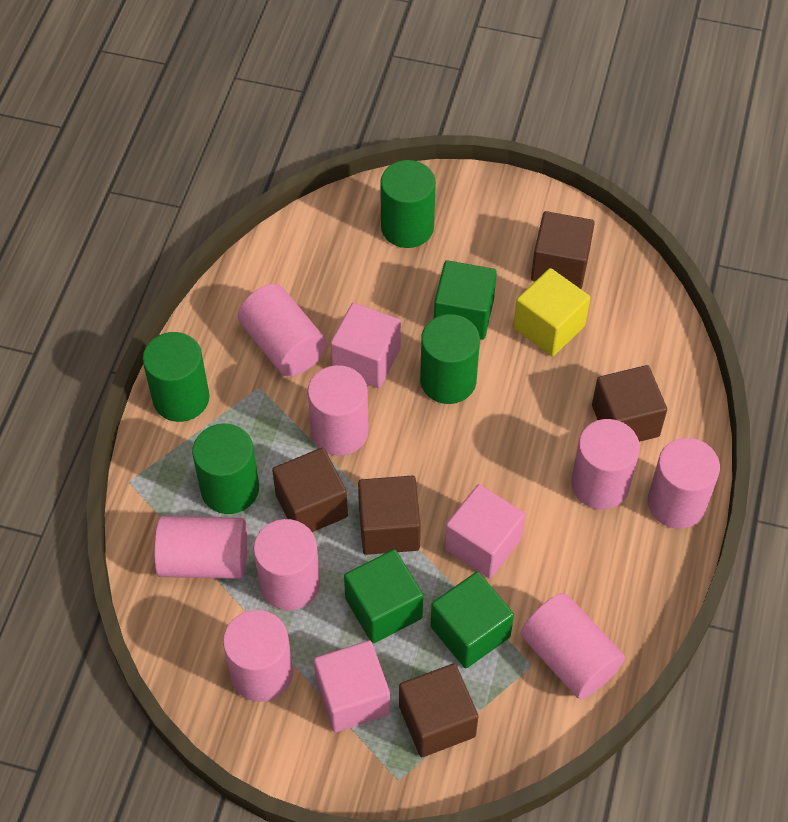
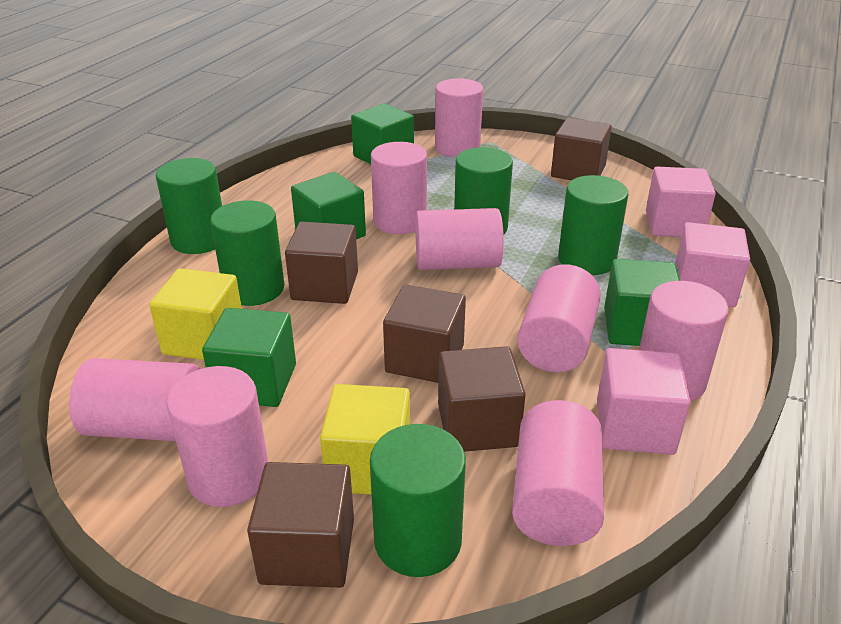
green cube: [344,549,423,643] [430,572,514,668] [434,260,497,340] = 3 -> [202,308,296,407] [291,172,366,239] [351,103,414,164] [604,259,680,346] = 4
green cylinder: [143,332,209,422] [192,423,259,514] [380,160,436,248] [420,314,480,404] = 4 -> [156,158,222,254] [210,200,285,306] [370,424,466,577] [454,147,513,235] [558,175,628,275] = 5
yellow cube: [513,268,590,356] = 1 -> [149,268,242,360] [320,384,410,495] = 2

